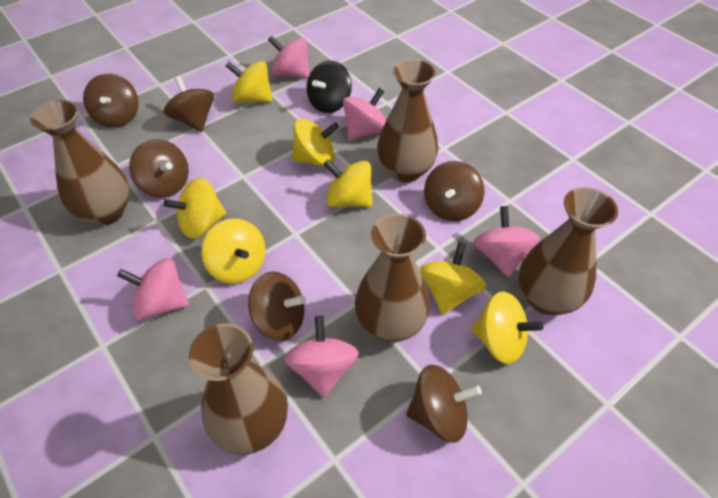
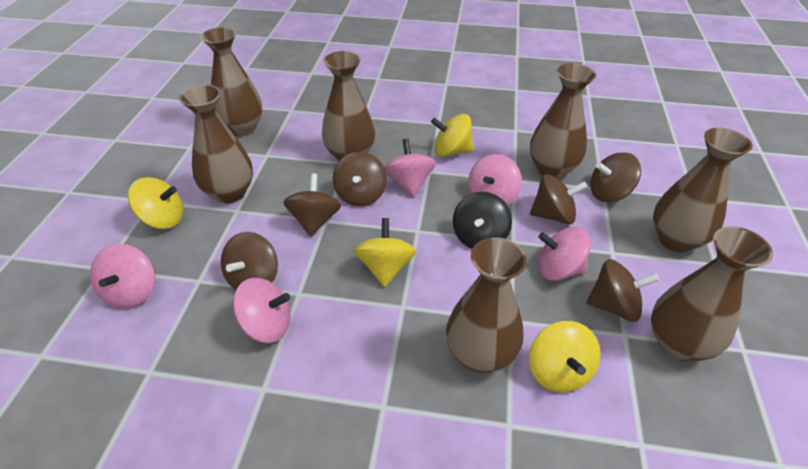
brown vase: [30,100,130,226] [189,323,288,455] [355,213,430,342] [377,59,438,182] [518,187,618,315] = 5 -> [179,85,253,203] [200,27,262,136] [322,51,375,161] [446,237,527,373] [530,63,596,179] [651,226,773,361] [653,127,752,252] = 7
yellow spinning top: [164,178,226,239] [201,219,266,284] [226,61,273,103] [292,119,339,167] [323,160,373,207] [420,242,486,315] [471,291,544,364] = 7 -> [128,177,183,229] [354,218,416,287] [431,114,474,157] [529,321,601,392] = 4

